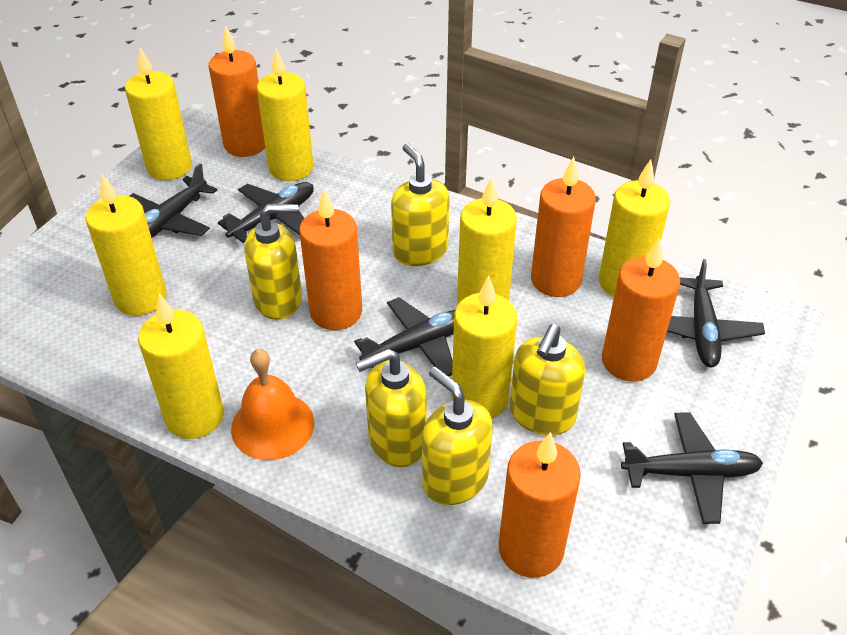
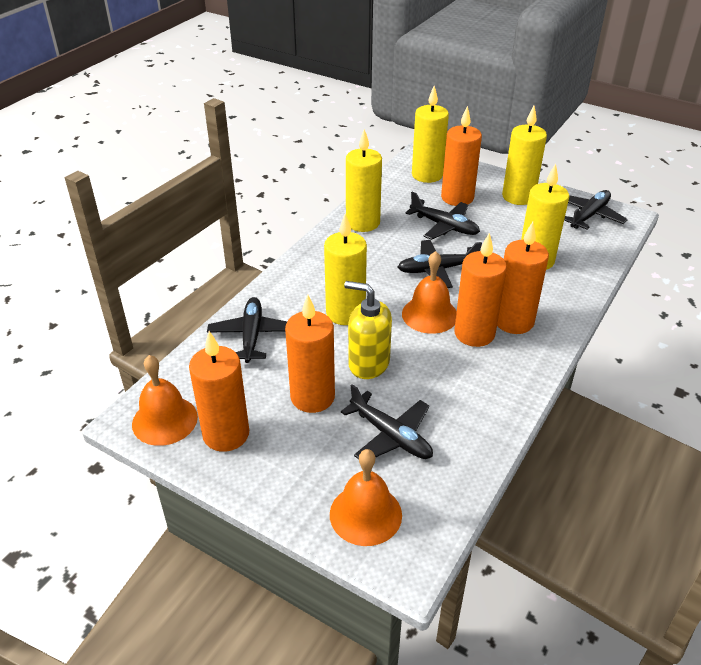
orange bell: [231,349,314,460] = 1 -> [132,355,198,446] [330,449,402,546] [402,251,457,334] = 3
yellow candle: [85,175,167,316] [125,48,192,180] [138,294,224,439] [257,49,313,181] [451,276,517,419] [457,177,517,304] [599,159,670,297] = 7 -> [324,213,367,325] [346,129,382,232] [412,86,449,183] [502,106,547,205] [521,163,569,270] = 5
yellow soap dispenser: [244,204,302,320] [356,349,427,467] [391,143,449,266] [422,367,493,505] [510,324,585,435] = 5 -> [344,281,392,379] = 1

